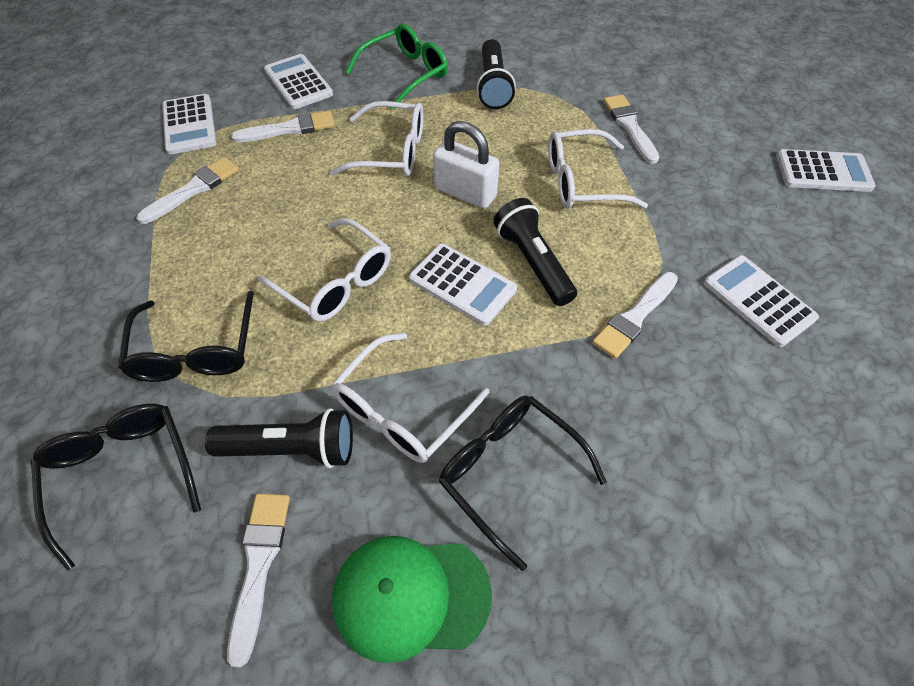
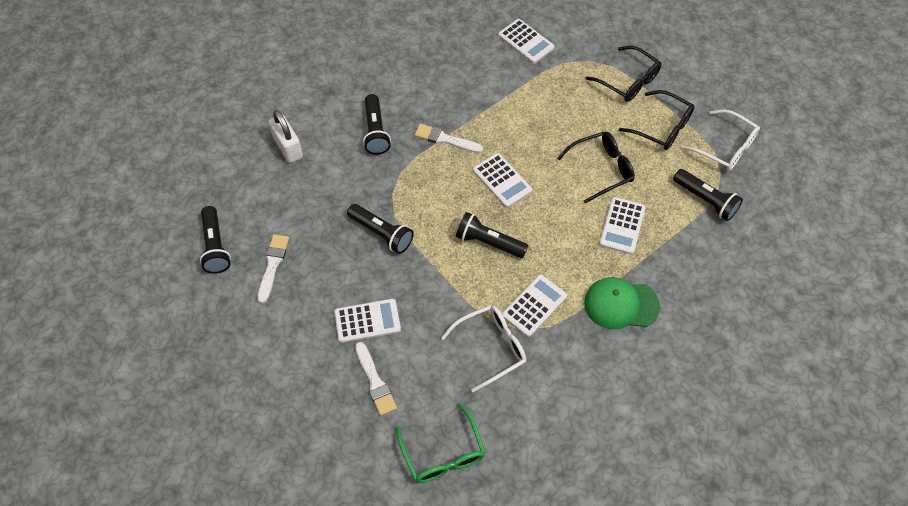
black flashlight: [205,408,353,468] [477,39,516,109] [493,198,577,306] = 3 -> [200,206,231,274] [347,204,414,254] [363,94,391,155] [456,212,529,258] [673,169,743,221] = 5
white brush: [137,157,239,224] [227,494,290,667] [231,111,335,143] [592,272,678,359] [603,95,659,164] = 5 -> [257,234,289,303] [355,342,397,416] [415,123,483,153] = 3
white glasses: [257,218,391,322] [330,101,423,176] [331,333,490,463] [548,129,648,209] = 4 -> [441,305,526,392] [681,110,760,171] = 2

